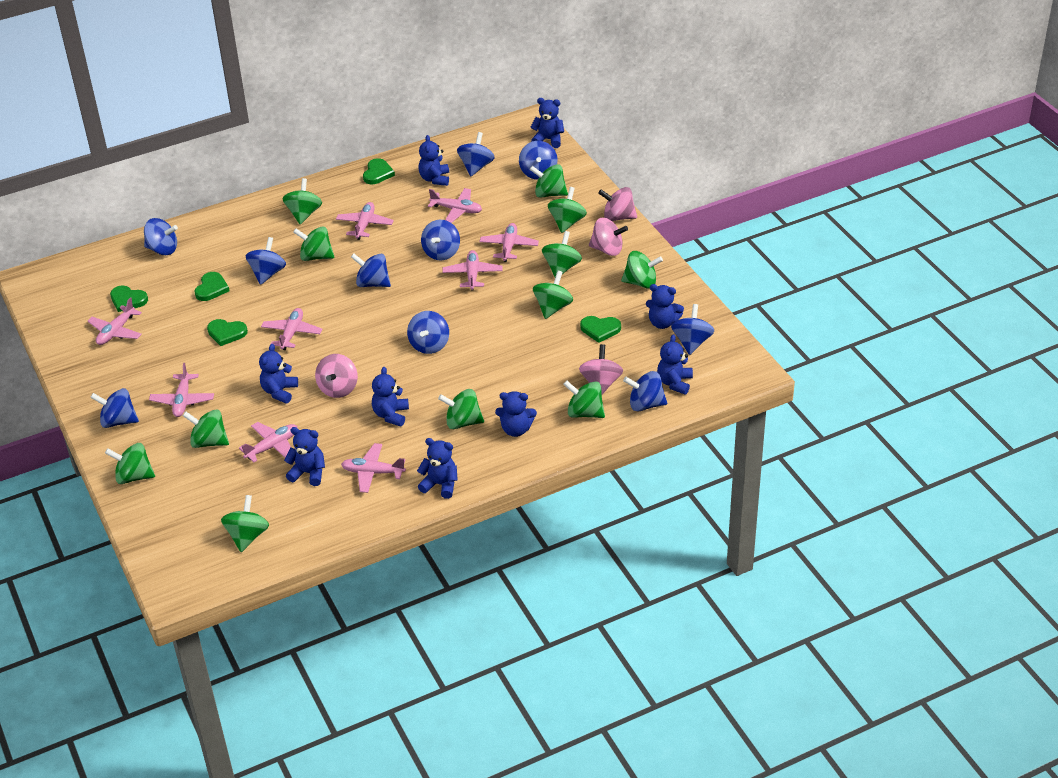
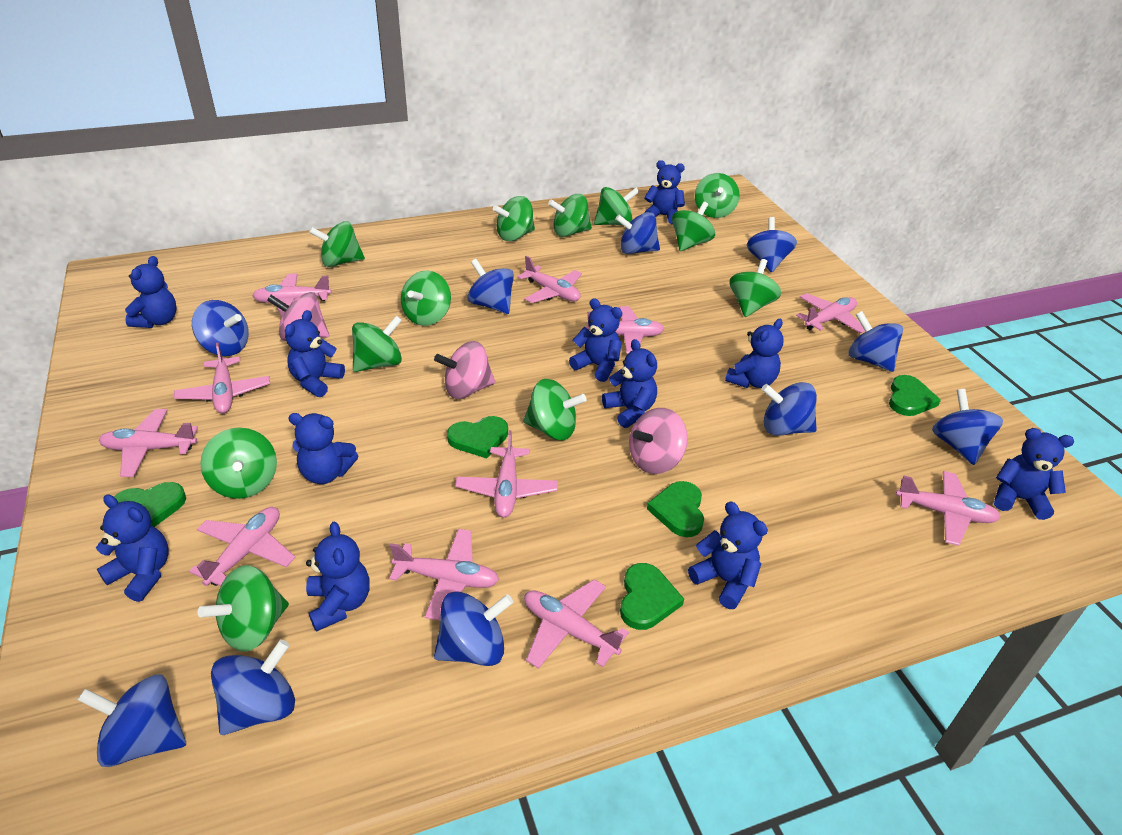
blue teddy bear: [259,344,298,403] [284,427,325,486] [372,367,409,426] [417,438,458,499] [418,135,449,186] [495,391,537,437] [530,98,564,148] [646,284,684,329] [657,334,693,394] = 9 -> [96,494,168,602] [125,256,177,328] [285,310,345,397] [288,413,358,484] [306,521,370,632] [569,298,622,382] [602,339,657,428] [644,160,685,225] [688,502,768,609] [725,319,784,388] [994,428,1074,520] = 11
pink plane: [87,297,142,345] [149,363,214,417] [239,422,298,462] [261,308,322,350] [336,202,394,240] [341,443,406,493] [428,188,482,223] [442,250,502,291] [479,223,539,262] = 9 -> [99,409,198,477] [174,343,270,413] [189,507,295,586] [253,274,331,318] [389,529,499,620] [455,430,558,518] [517,256,582,303] [524,579,629,669] [586,306,665,354] [796,293,865,333] [896,471,1001,546] = 11
pink spinning top: [315,354,358,398] [579,344,623,395] [589,218,628,256] [598,187,637,221] = 4 -> [267,292,329,341] [434,341,495,399] [629,408,688,474] = 3

